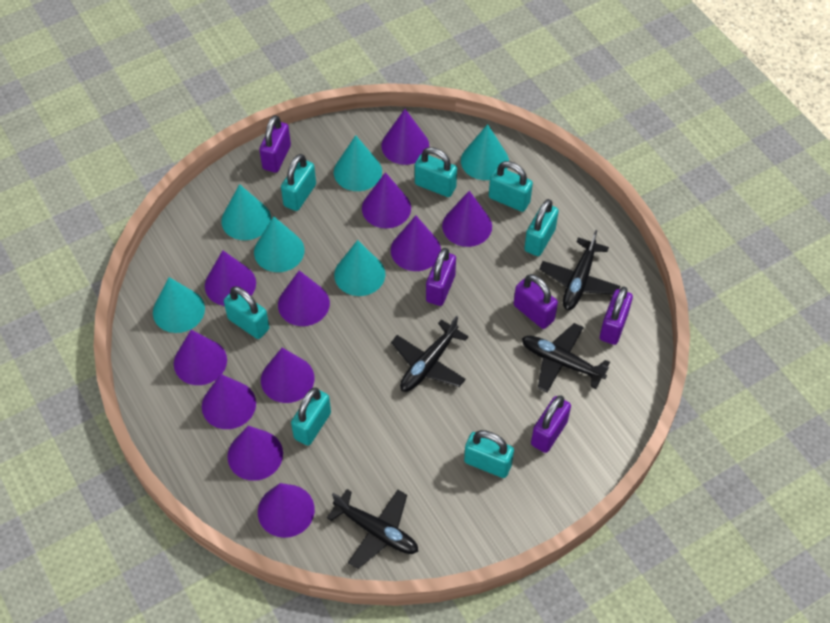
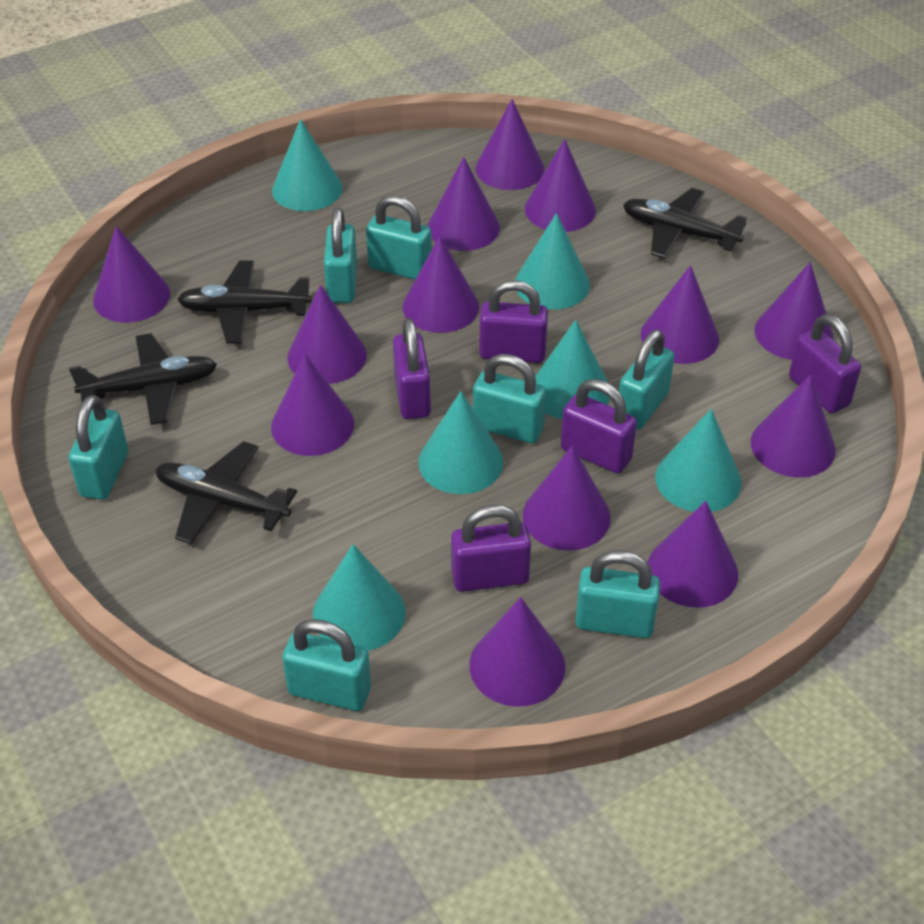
purple cone: [174,330,227,385] [202,374,256,429] [205,250,256,306] [227,426,283,481] [258,483,315,538] [261,348,314,403] [278,270,330,326] [362,172,411,228] [381,109,429,165] [391,216,441,271] [442,191,492,247] = 11 -> [93,226,170,323] [271,354,354,456] [287,285,367,384] [402,236,479,333] [428,157,500,251] [469,597,566,707] [475,99,545,190] [523,445,611,551] [525,139,596,232] [641,265,719,364] [647,501,738,608] [751,375,836,478] [755,262,833,360] = 13

